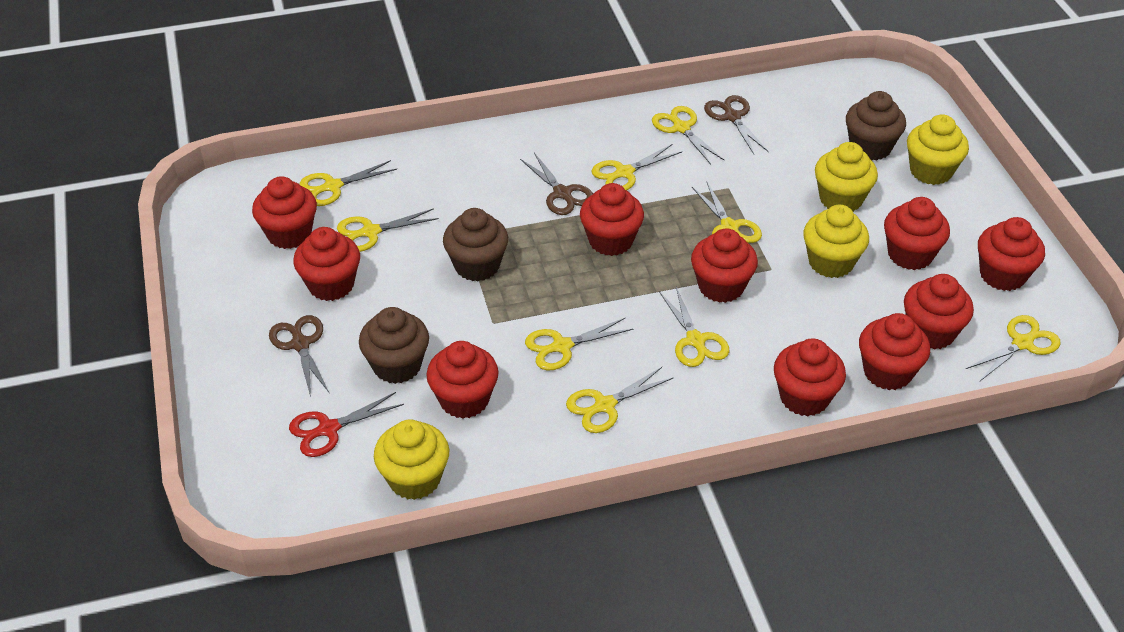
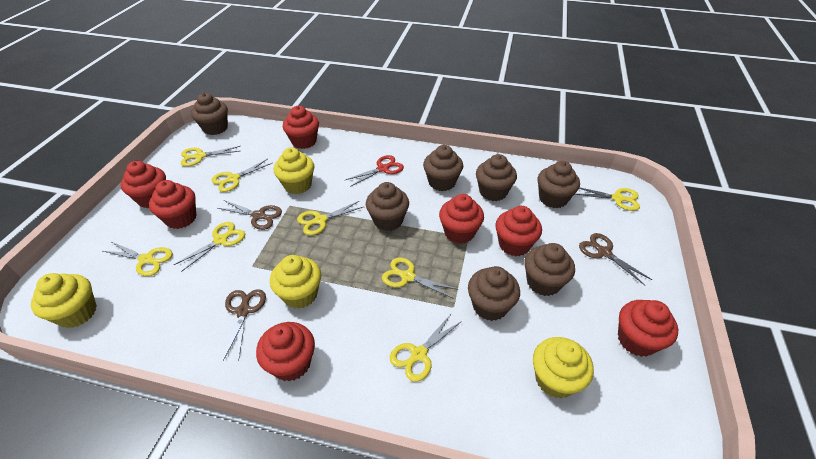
brown cupcake: [359,307,429,384] [443,208,508,281] [846,91,906,160] = 3 -> [191,93,228,135] [366,182,409,231] [423,145,463,191] [468,266,520,321] [476,154,517,201] [524,243,575,296] [538,161,580,208] = 7
red cupcake: [252,176,317,249] [293,227,360,301] [426,341,499,419] [580,183,644,256] [691,228,758,303] [774,338,846,416] [859,313,930,390] [884,197,950,270] [904,274,974,350] [978,217,1045,291] = 10 -> [121,161,166,208] [149,180,196,229] [256,322,315,381] [283,106,319,149] [439,194,484,244] [495,206,542,256] [618,300,678,357] = 7
yellow scissors: [300,160,397,206] [337,208,439,252] [525,317,633,370] [566,367,674,433] [592,144,682,191] [652,106,724,165] [659,287,729,367] [692,182,762,243] [966,315,1060,381] = 9 -> [103,242,173,276] [174,222,245,272] [181,146,240,166] [211,159,272,192] [297,201,363,235] [382,257,459,299] [390,313,462,382] [574,188,640,211] = 8

